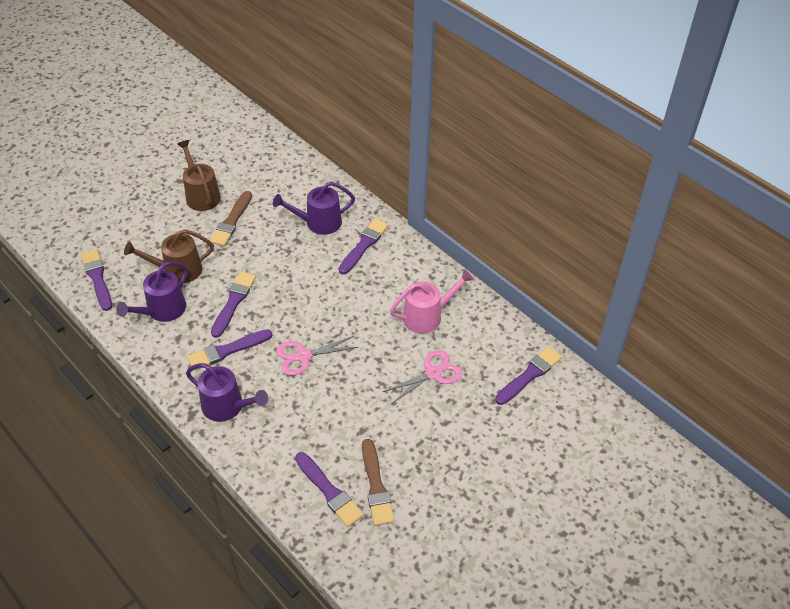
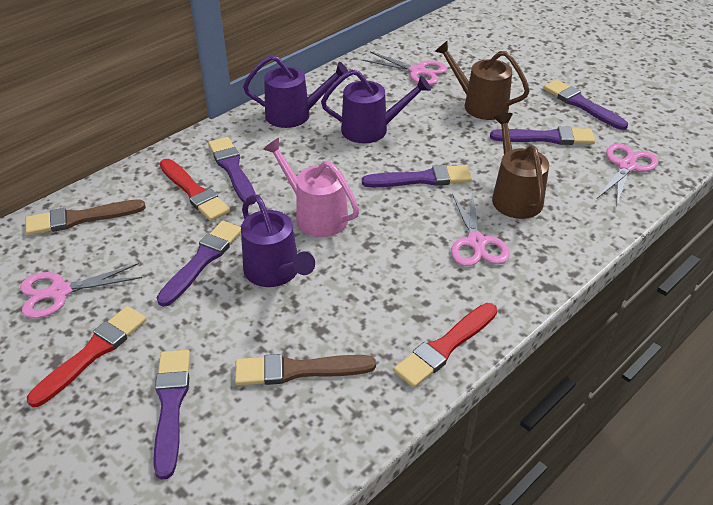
pink scissors: [276,336,358,376] [383,350,462,403] = 2 -> [20,263,142,319] [363,52,447,85] [451,193,510,266] [597,143,658,206] = 4
red brush: none = 0 -> [27,306,147,407] [160,159,230,221] [394,303,497,388] = 3

